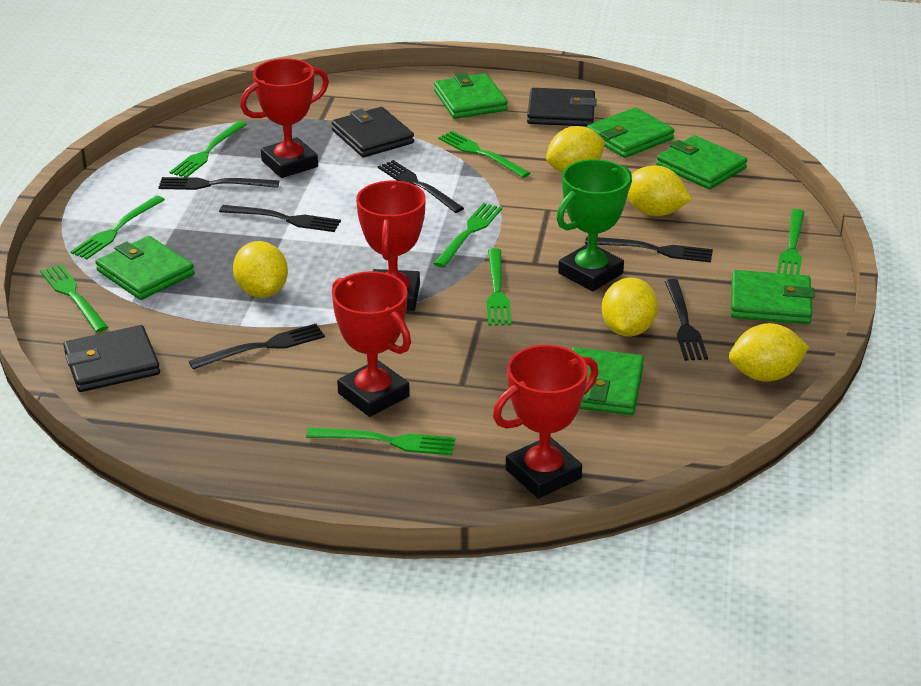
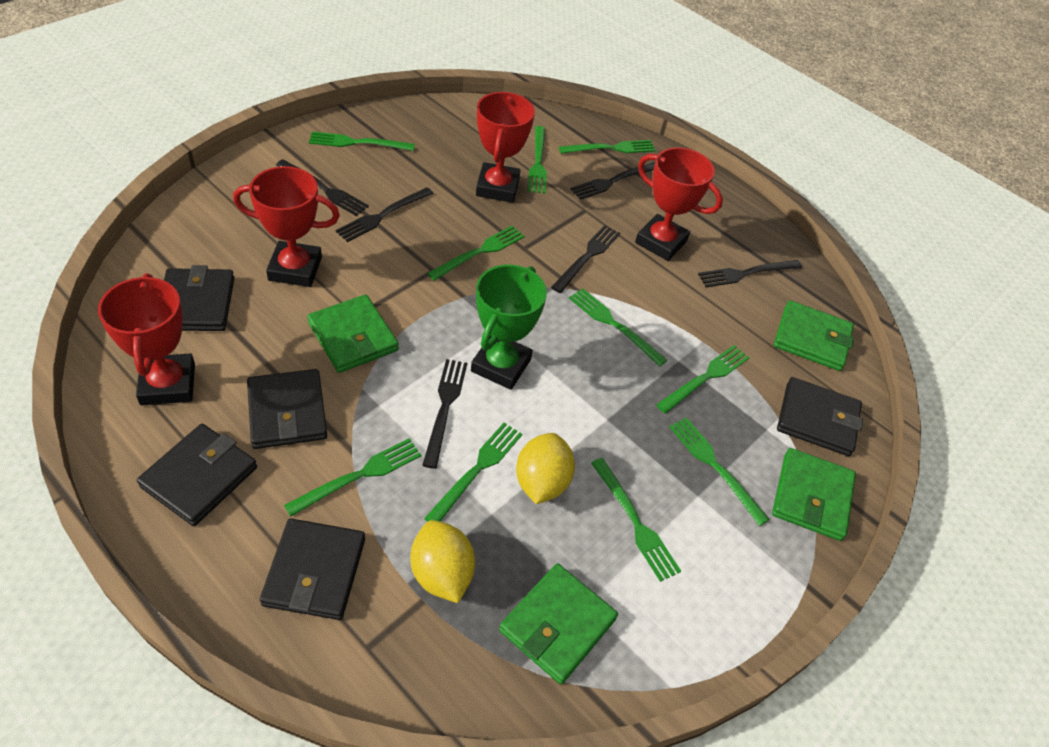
black wallet: [63,325,160,392] [331,107,414,157] [527,88,597,126] = 3 -> [137,424,257,526] [164,265,234,331] [247,369,327,449] [260,518,365,620] [777,377,863,456] = 5
green fork: [40,264,108,332] [70,196,165,259] [170,121,247,178] [306,428,455,455] [433,203,502,267] [438,131,530,178] [487,248,511,326] [777,209,805,275] = 8 -> [284,438,421,517] [309,131,415,151] [424,423,522,522] [427,226,525,281] [528,126,547,194] [559,140,656,154] [569,288,667,367] [591,458,681,582] [656,345,750,413] [670,417,770,526] = 10
green wallet: [95,236,195,300] [434,73,508,119] [572,347,644,415] [587,107,675,158] [656,135,747,189] [731,270,814,324] = 6 -> [307,294,399,373] [499,563,618,684] [772,448,856,541] [774,300,854,371] = 4
yellow lemon: [233,241,288,298] [546,126,605,173] [602,278,658,337] [627,165,692,216] [729,323,809,382] = 5 -> [410,520,475,603] [516,433,575,504] = 2

